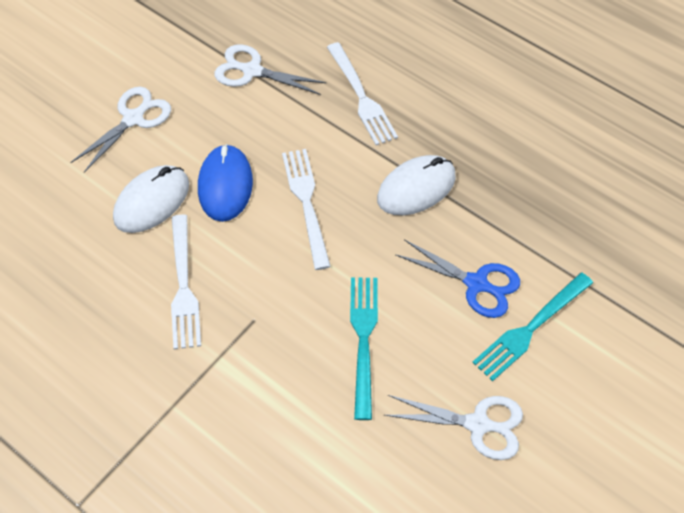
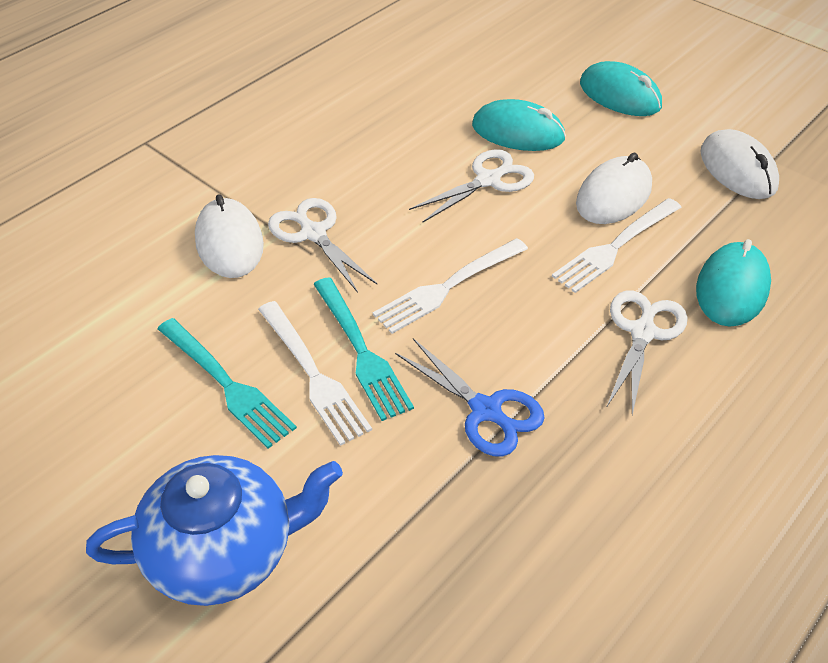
blue mouse: [198,144,253,222] = 1 -> none = 0
blue teapot: none = 0 -> [86,455,343,606] = 1
turquoise mouse: none = 0 -> [472,99,566,151] [580,61,662,116] [696,239,771,327] = 3
white mouse: [113,165,189,233] [377,155,456,215] = 2 -> [195,194,264,278] [576,153,652,224] [700,129,779,199] = 3

